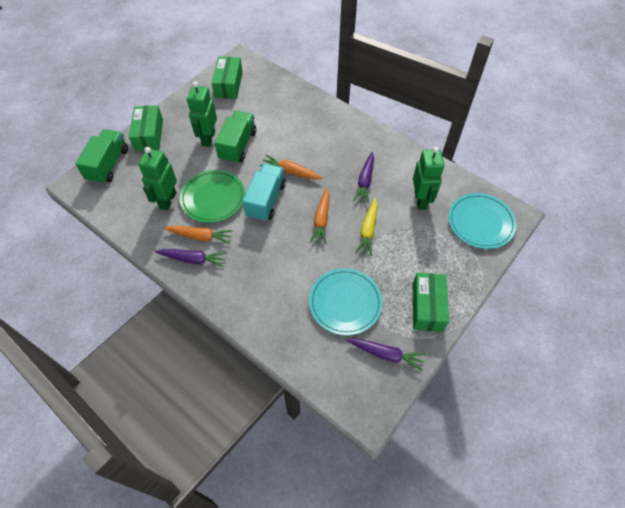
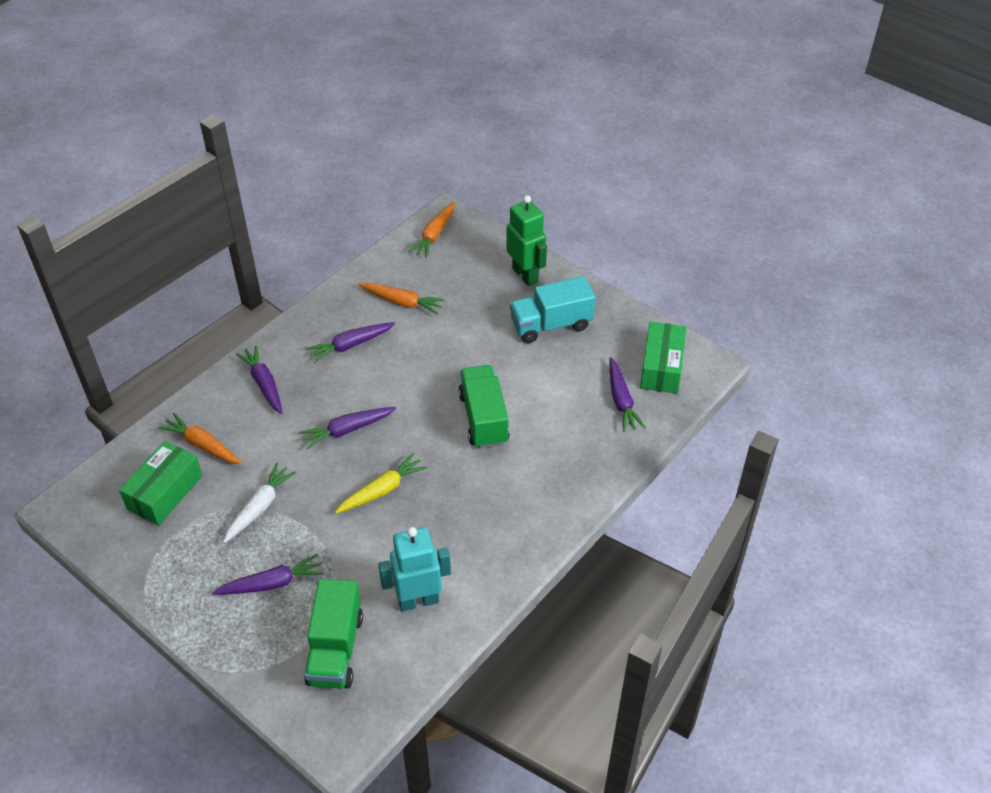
green box: [129,105,163,151] [212,56,243,99] [413,273,449,332] = 3 -> [119,441,203,525] [640,322,687,394] = 2
green plate: [180,170,245,223] = 1 -> none = 0
green robot: [138,147,177,210] [187,81,217,147] [413,146,444,210] = 3 -> [506,195,547,286] = 1
purple carrot: [155,249,227,267] [346,338,426,371] [353,152,374,203] = 3 -> [212,554,324,595] [236,346,282,414] [299,407,396,449] [306,322,395,363] [609,357,646,432] = 5
turquoise plate: [309,268,383,335] [448,193,517,249] = 2 -> none = 0
turquoise robot: none = 0 -> [378,527,451,611] = 1
white carrot: none = 0 -> [223,463,296,543] = 1

